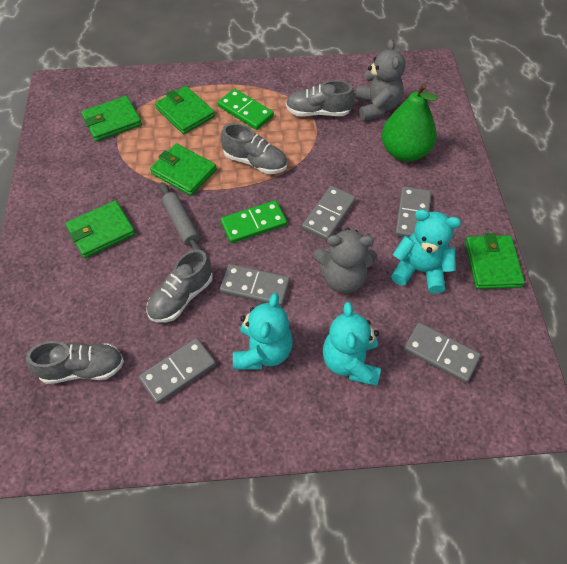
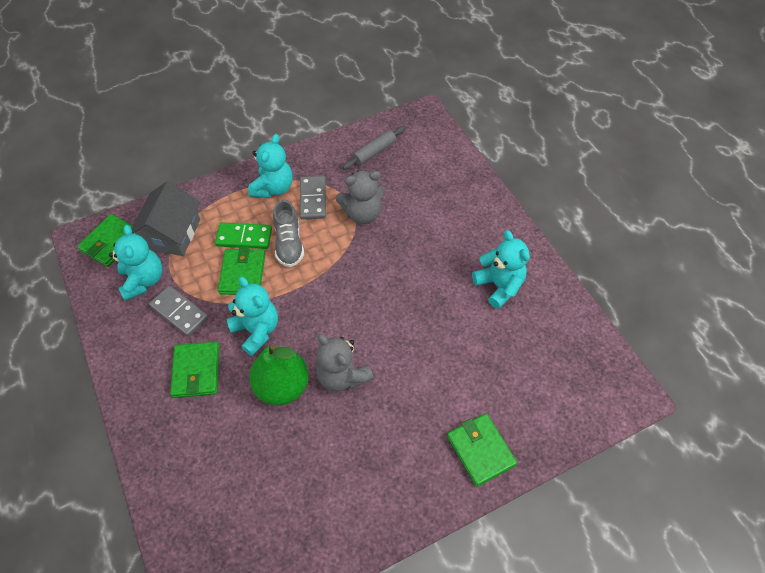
green domino: [217,89,274,130] [221,200,287,243] = 2 -> [215,222,272,249] = 1
green wallet: [65,200,135,258] [81,96,142,142] [150,143,217,196] [155,86,215,134] [465,233,525,289] = 5 -> [77,214,135,267] [170,342,219,398] [218,247,265,295] [447,414,517,487] = 4
grey domino: [139,338,216,404] [220,264,290,306] [302,186,356,241] [395,186,431,237] [404,322,481,383] = 5 -> [149,286,209,337] [300,176,326,220] = 2
grey house: none = 0 -> [131,181,200,256] = 1
grey shoe: [26,341,124,384] [146,250,213,323] [220,123,287,174] [286,80,355,117] = 4 -> [273,200,304,267] = 1
turquoise teddy bear: [233,293,293,370] [323,302,381,386] [391,209,461,294] = 3 -> [109,225,162,301] [226,277,278,356] [248,134,292,198] [472,230,530,309] = 4

